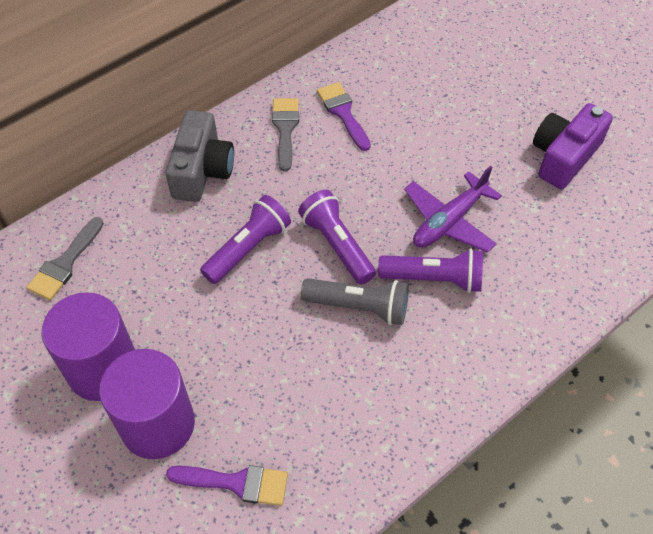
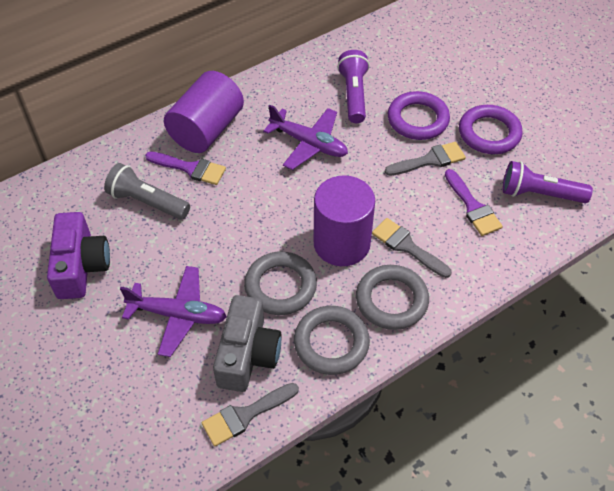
grey brush: [26,217,104,300] [272,98,299,171] = 2 -> [202,383,299,447] [372,218,452,278] [385,142,466,176] = 3
grey ring: none = 0 -> [244,252,317,315] [294,306,370,375] [356,265,429,330] = 3
purple flashlight: [200,195,291,284] [298,190,376,285] [378,249,483,293] = 3 -> [337,50,369,123] [503,161,593,203] = 2
purple plane: [404,166,502,253] = 1 -> [120,266,227,357] [263,104,348,170] = 2
purple ring: none = 0 -> [388,91,450,140] [459,105,523,154] = 2

